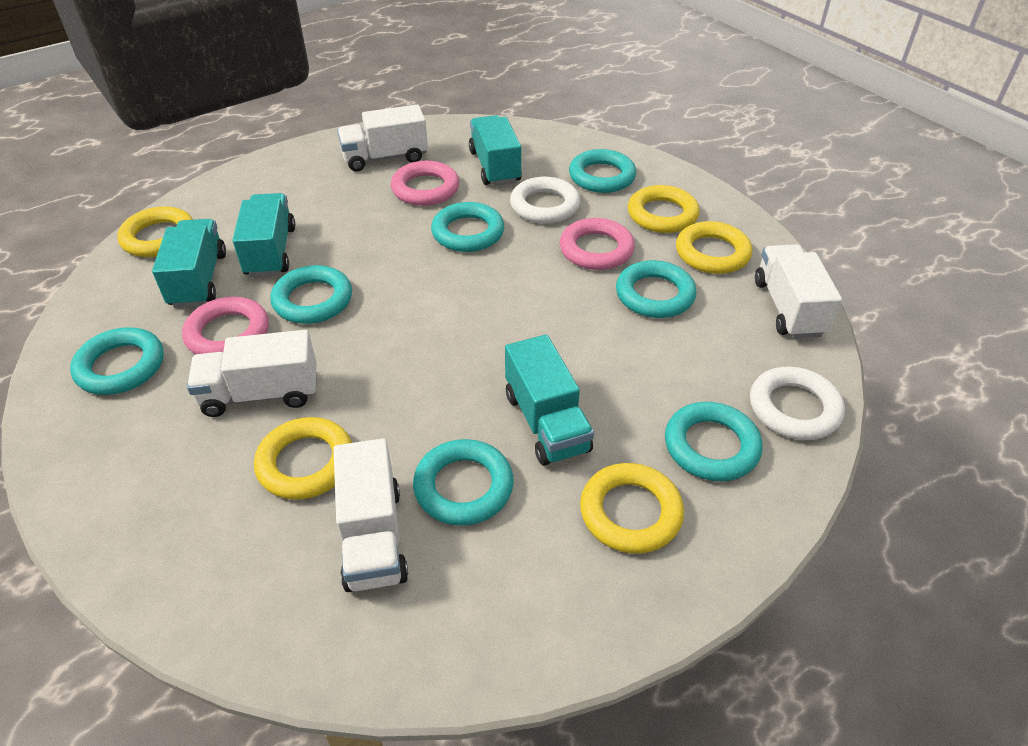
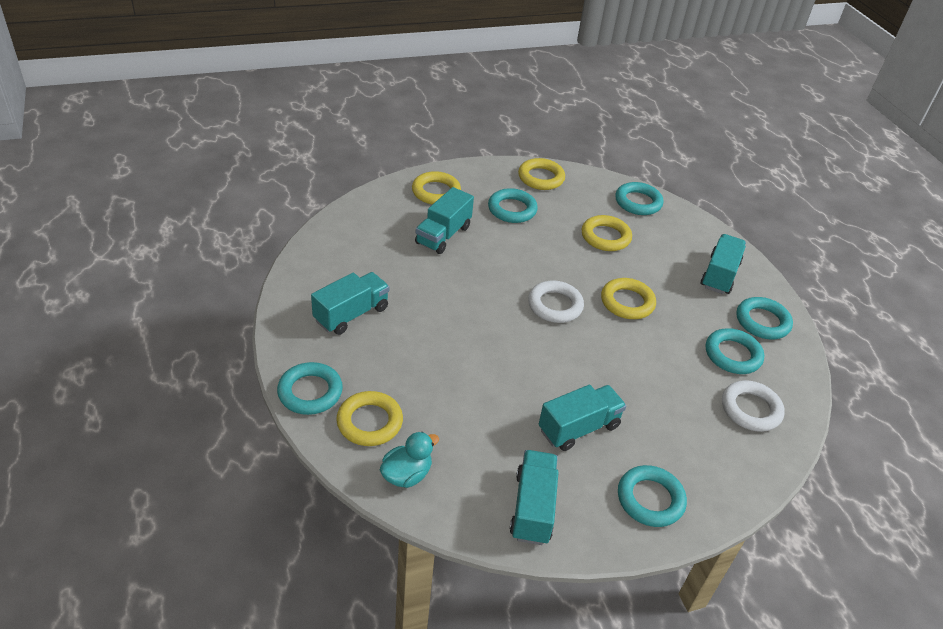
pink ring: [182,297,269,355] [391,161,459,206] [560,218,635,270] = 3 -> none = 0
turquoise duck: none = 0 -> [380,432,439,488] = 1
turquoise ring: [70,327,164,395] [270,265,352,324] [413,439,514,526] [431,202,504,252] [569,149,636,193] [616,260,696,318] [665,402,763,481] = 7 -> [277,362,343,415] [488,188,538,223] [615,182,663,215] [618,465,687,527] [706,328,764,374] [736,297,793,339] = 6
turquoise truck: [152,219,226,308] [232,193,295,277] [469,115,522,186] [505,335,594,466] = 4 -> [311,272,389,335] [415,187,474,254] [510,450,559,545] [539,385,627,451] [700,234,746,294] = 5
white truck: [187,330,317,417] [333,438,408,592] [337,105,428,172] [755,244,842,338] = 4 -> none = 0

